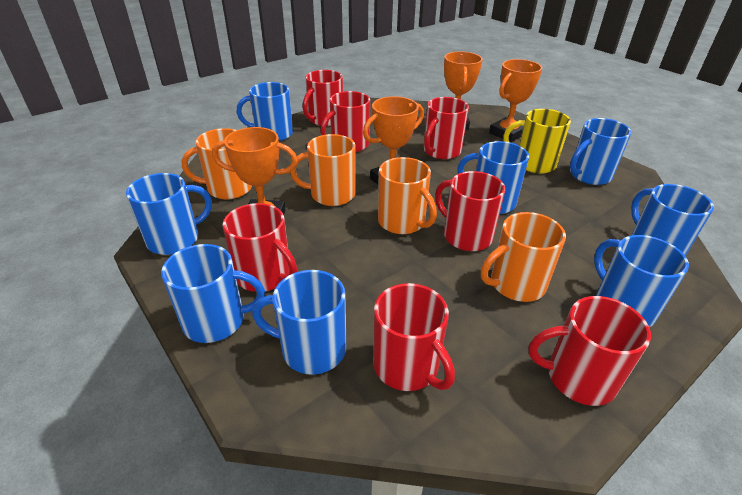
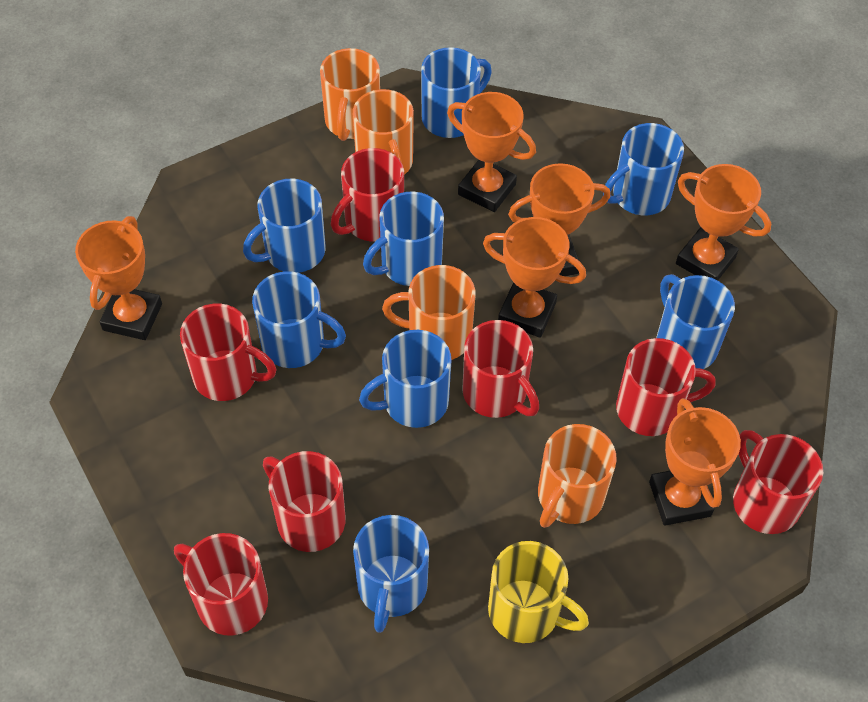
orange trophy: [212,127,298,215] [363,96,424,185] [444,51,483,130] [489,59,542,142] = 4 -> [75,216,162,340] [447,92,536,212] [483,217,586,338] [508,163,610,276] [649,398,741,526] [676,164,771,280] = 6

